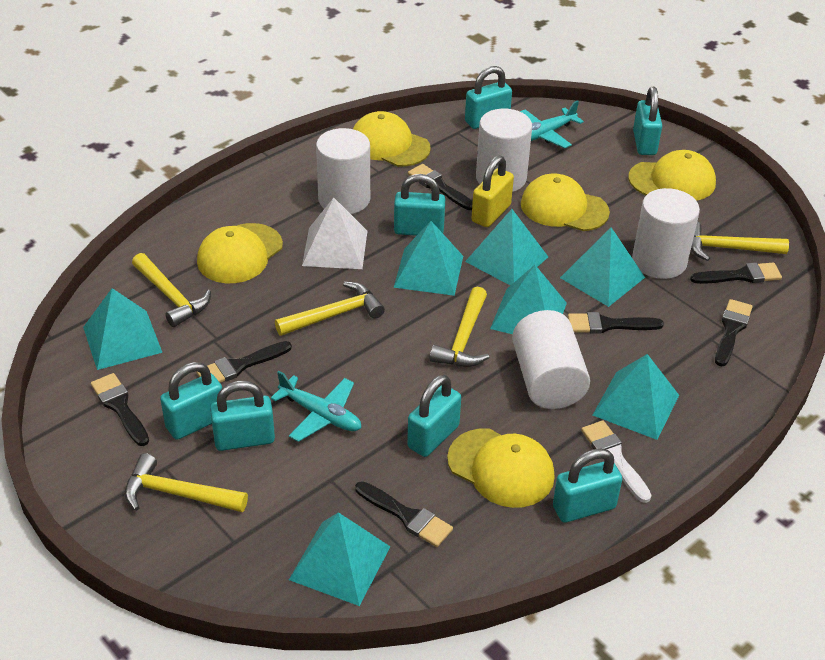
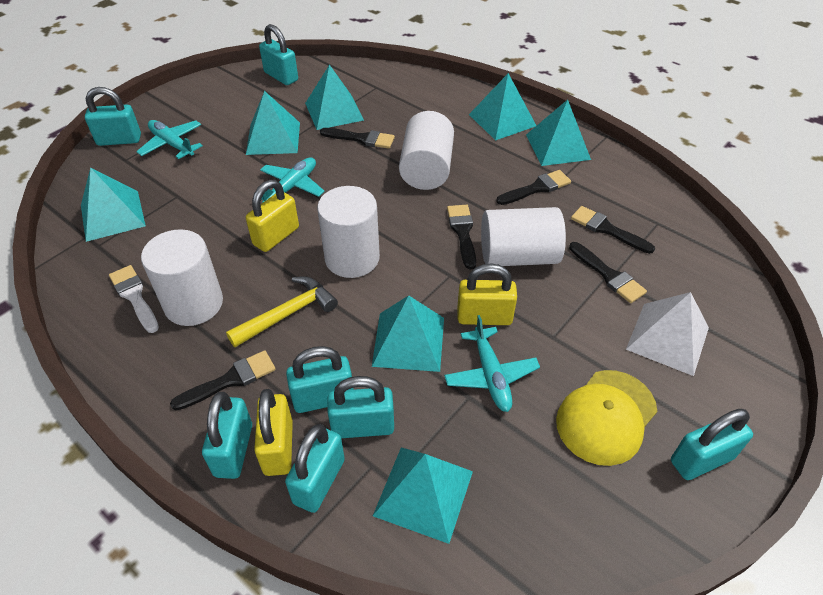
black brush: [91,373,149,446] [197,341,292,383] [355,481,453,547] [408,164,473,210] [568,312,664,334] [690,263,782,284] [715,299,753,367] = 7 -> [170,350,276,411] [320,128,395,149] [447,205,476,270] [496,170,571,205] [569,242,647,303] [571,206,655,254] = 6
turquoise plane: [271,371,361,442] [520,100,584,148] = 2 -> [136,120,203,159] [260,157,325,203] [444,315,540,412] = 3
yellow cap: [197,223,283,283] [353,111,431,167] [447,428,555,508] [521,174,610,231] [629,150,716,201] = 5 -> [556,370,657,466] = 1
yellow hammer: [125,453,248,512] [132,253,211,327] [275,282,385,336] [430,287,489,367] [691,222,789,261] = 5 -> [226,276,338,347] = 1
yellow padlock: [472,155,514,227] = 1 -> [246,180,299,252] [254,389,293,476] [457,264,517,325] = 3

